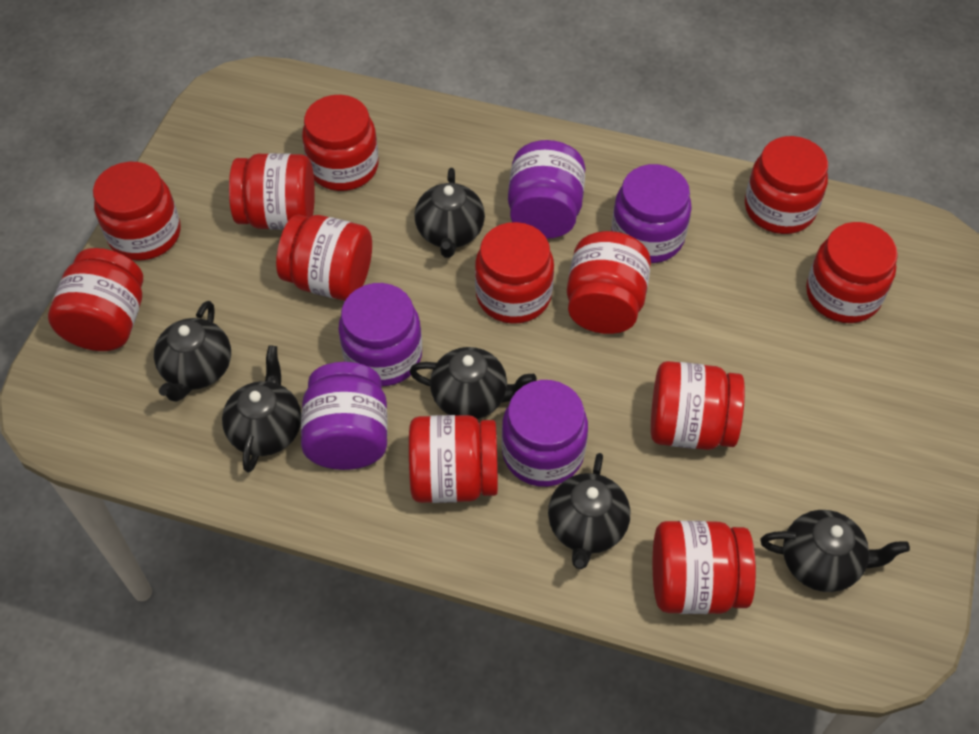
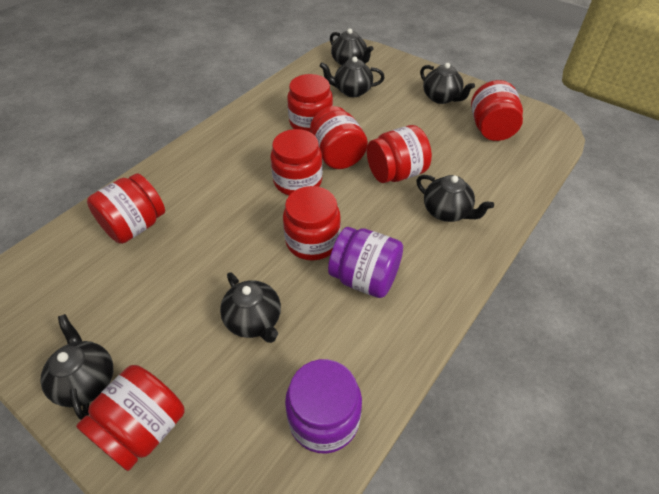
purple jar: [301,362,388,470] [339,283,422,386] [501,380,588,487] [508,140,585,239] [611,164,692,263] = 5 -> [285,359,362,454] [328,227,403,298] = 2
red jar: [48,248,143,351] [93,162,181,261] [229,153,315,230] [276,214,372,301] [302,95,379,191] [409,415,498,503] [475,222,554,324] [567,231,651,334] [651,361,745,450] [653,521,756,614] [745,136,828,234] [806,222,898,323] = 12 -> [76,365,184,471] [87,174,165,244] [271,129,323,195] [283,186,341,260] [287,74,333,132] [310,106,368,169] [367,125,432,183] [471,80,523,141] = 8

